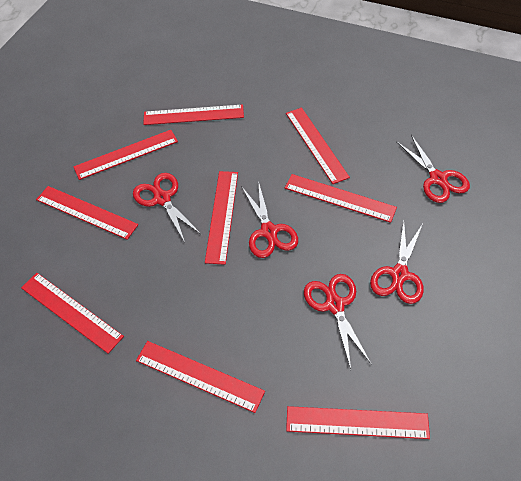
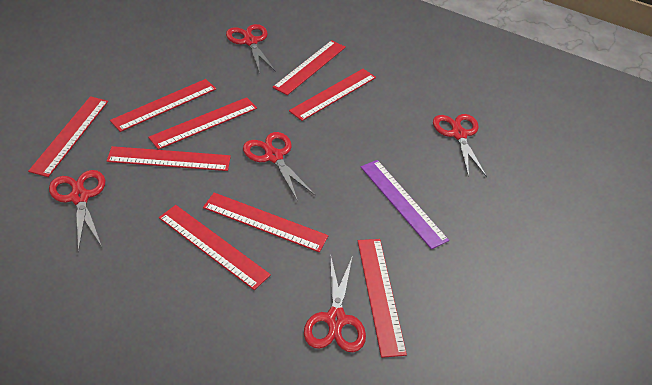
purple ruler: none = 0 -> [361,160,449,249] = 1

